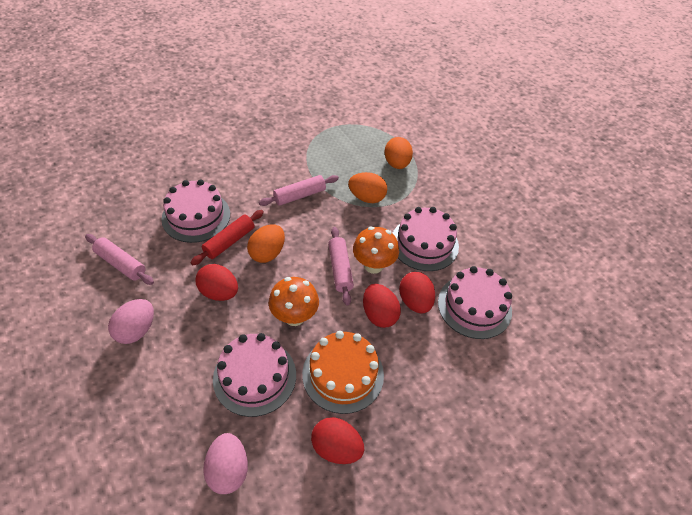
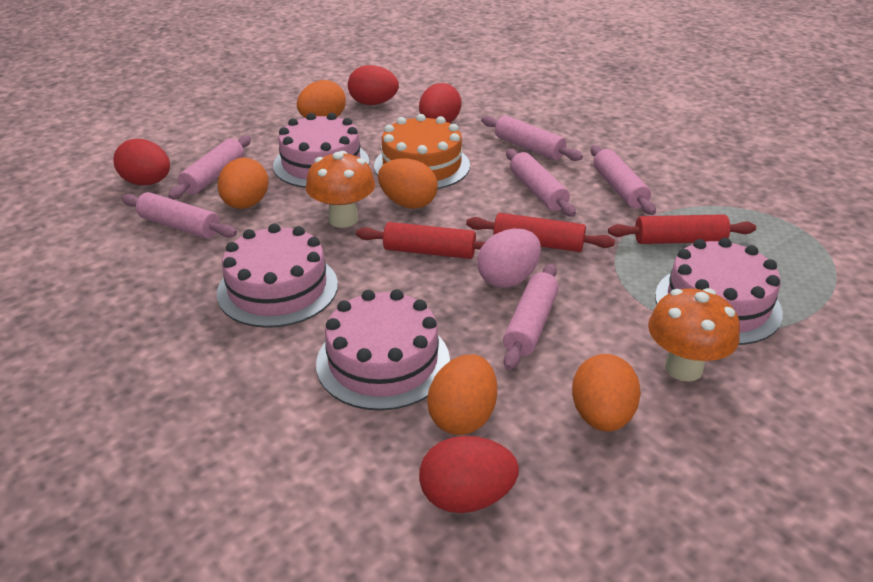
orange egg: [247,224,285,263] [348,172,387,203] [384,137,413,169] = 3 -> [218,157,269,209] [297,80,346,118] [378,158,438,209] [427,354,497,435] [572,354,641,431] = 5
pink egg: [108,299,154,344] [203,433,248,494] = 2 -> [477,229,541,288] = 1
pink rolling pin: [85,234,154,285] [259,175,339,206] [328,227,354,306] = 3 -> [121,192,237,239] [168,136,251,199] [481,116,583,161] [503,263,559,370] [506,149,576,217] [590,145,656,215] = 6
red rolling pin: [191,210,264,265] = 1 -> [356,222,485,259] [466,213,615,252] [608,214,756,244] = 3

